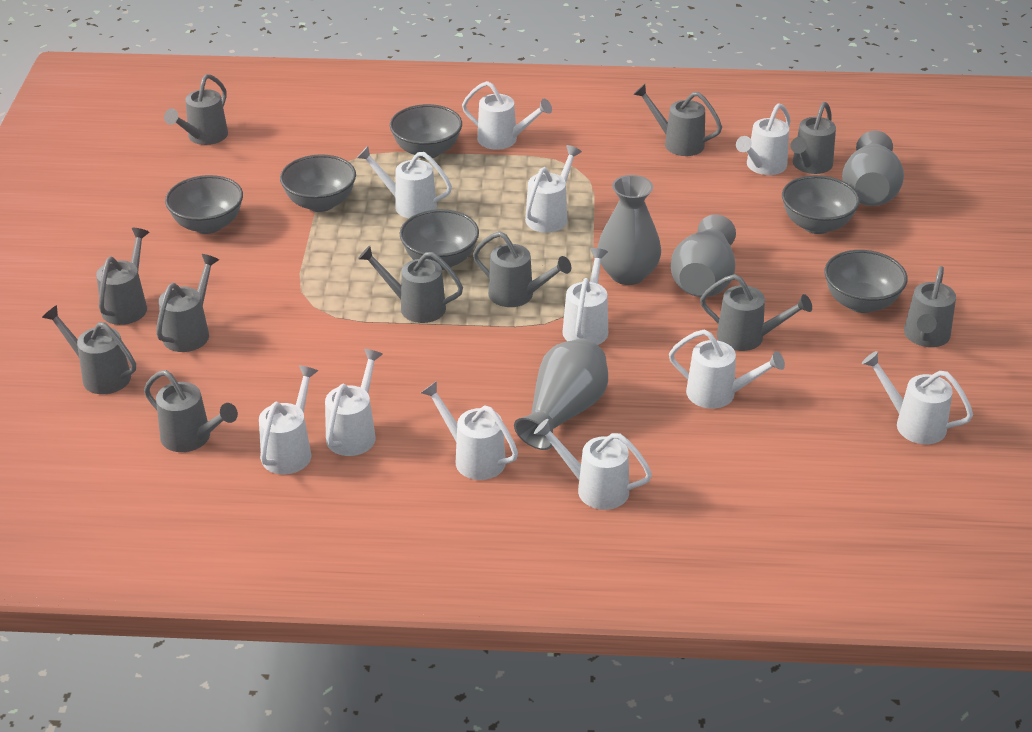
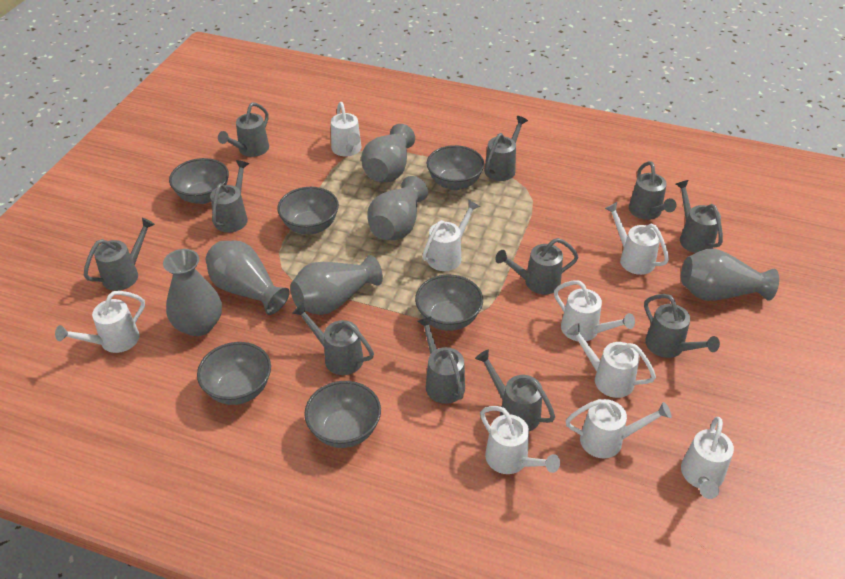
grey vase: [514,339,608,450] [598,175,661,285] [671,214,736,297] [842,131,904,206] = 4 -> [163,249,222,336] [206,241,290,315] [290,255,383,315] [361,124,415,182] [367,176,428,240] [681,249,779,301] = 6
white watering can: [259,365,318,474] [325,349,383,456] [357,146,452,218] [421,381,518,480] [462,81,552,150] [525,145,582,233] [534,419,652,510] [562,248,608,345] [669,330,785,409] [736,103,791,175] [862,351,973,444] = 11 -> [55,291,145,353] [331,102,361,156] [422,200,480,271] [480,406,560,474] [554,280,635,341] [565,399,671,458] [567,323,656,398] [605,202,669,275] [681,417,734,499] = 9

